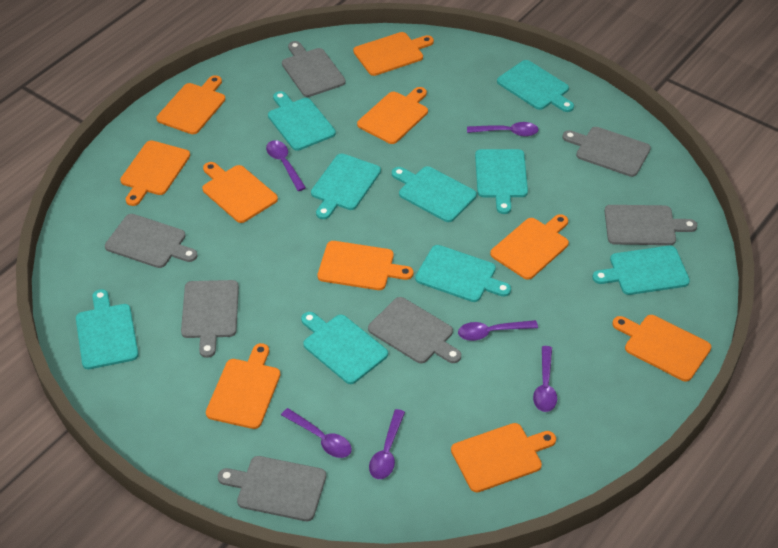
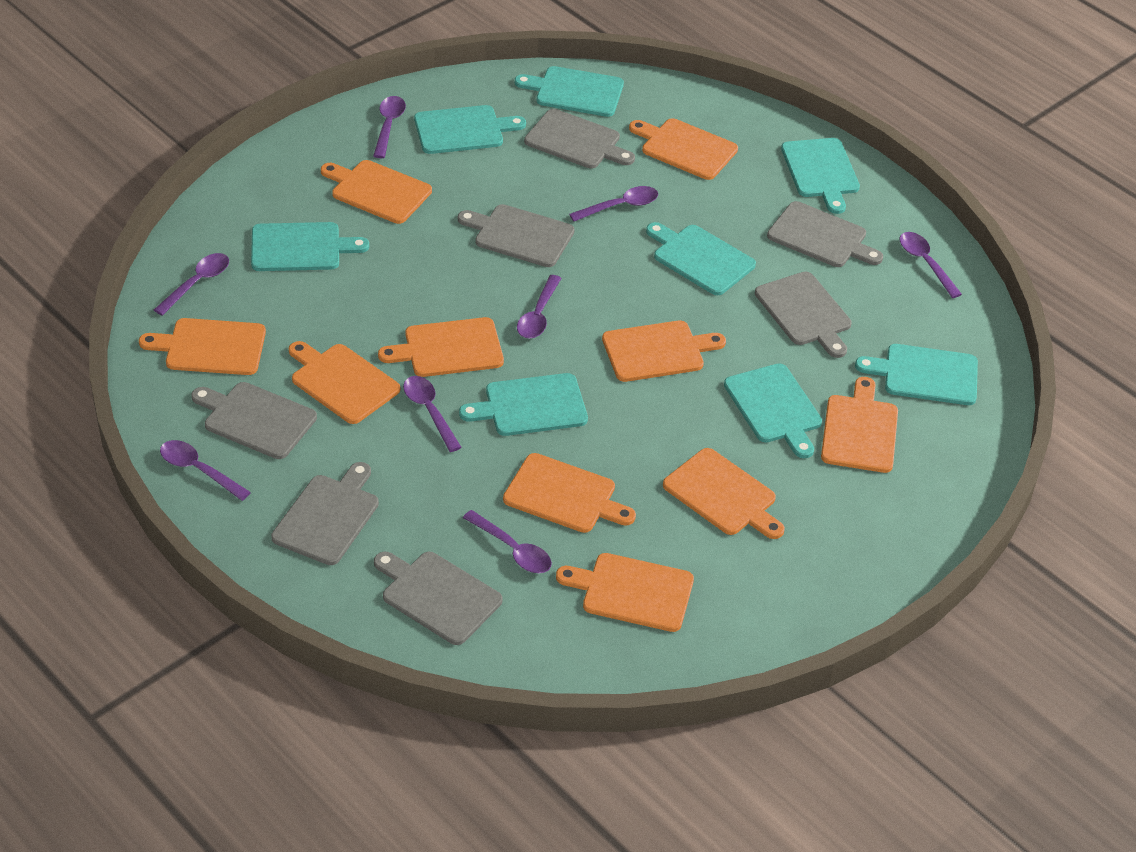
purple spoon: [266,140,306,191] [281,408,352,458] [369,409,405,479] [458,320,538,341] [467,122,539,137] [533,346,557,412] = 6 -> [154,253,229,316] [160,440,251,501] [373,96,406,158] [403,376,462,452] [463,510,552,573] [517,275,562,339] [569,186,658,221] [899,232,962,298] = 8
turquoise cutting board: [76,289,139,369] [268,91,336,151] [301,312,388,384] [311,154,381,219] [392,166,477,222] [415,245,511,302] [475,149,528,214] [497,60,574,112] [593,246,690,295] = 9 -> [251,222,369,271] [414,105,526,154] [459,373,588,436] [515,66,624,117] [646,222,756,295] [724,364,822,458] [781,138,860,214] [855,344,978,405] = 8

